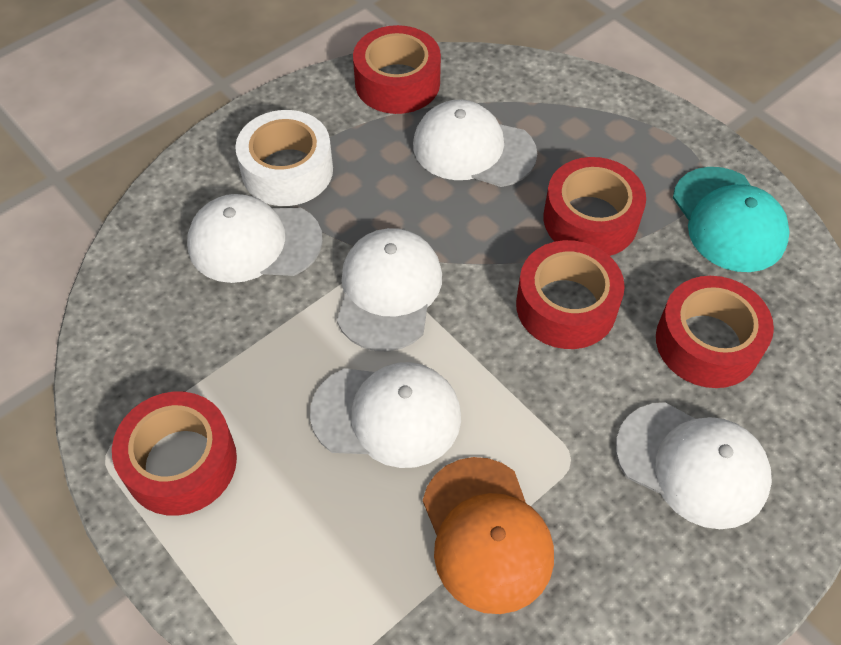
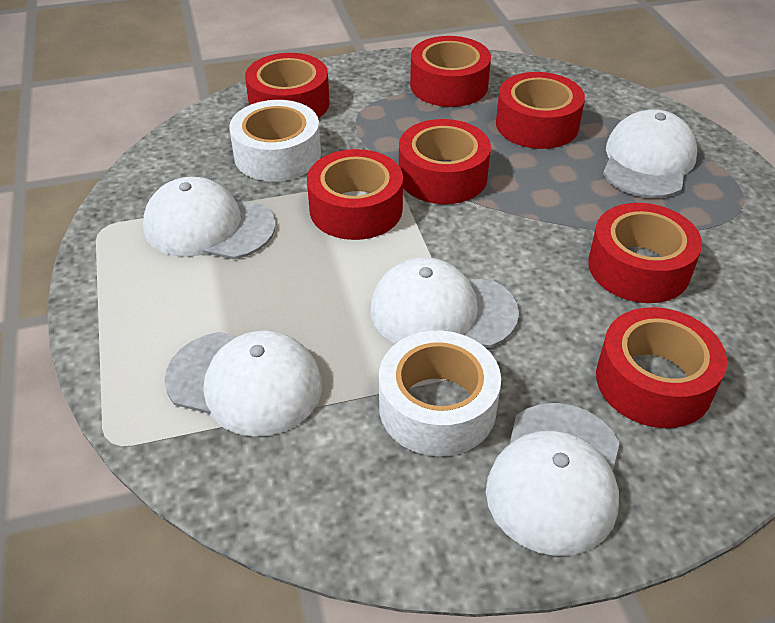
orange cap: [423,457,554,614] = 1 -> none = 0
red tape: [112,392,237,516] [353,25,441,114] [516,240,625,349] [543,157,646,256] [656,276,774,388] = 5 -> [245,53,330,118] [307,149,403,240] [399,119,491,204] [410,36,491,107] [496,72,585,149] [588,203,702,303] [596,307,727,428] = 7
turquoise cap: [673,167,790,272] = 1 -> none = 0
white tape: [235,110,333,206] = 1 -> [229,100,321,182] [379,331,501,456] = 2

